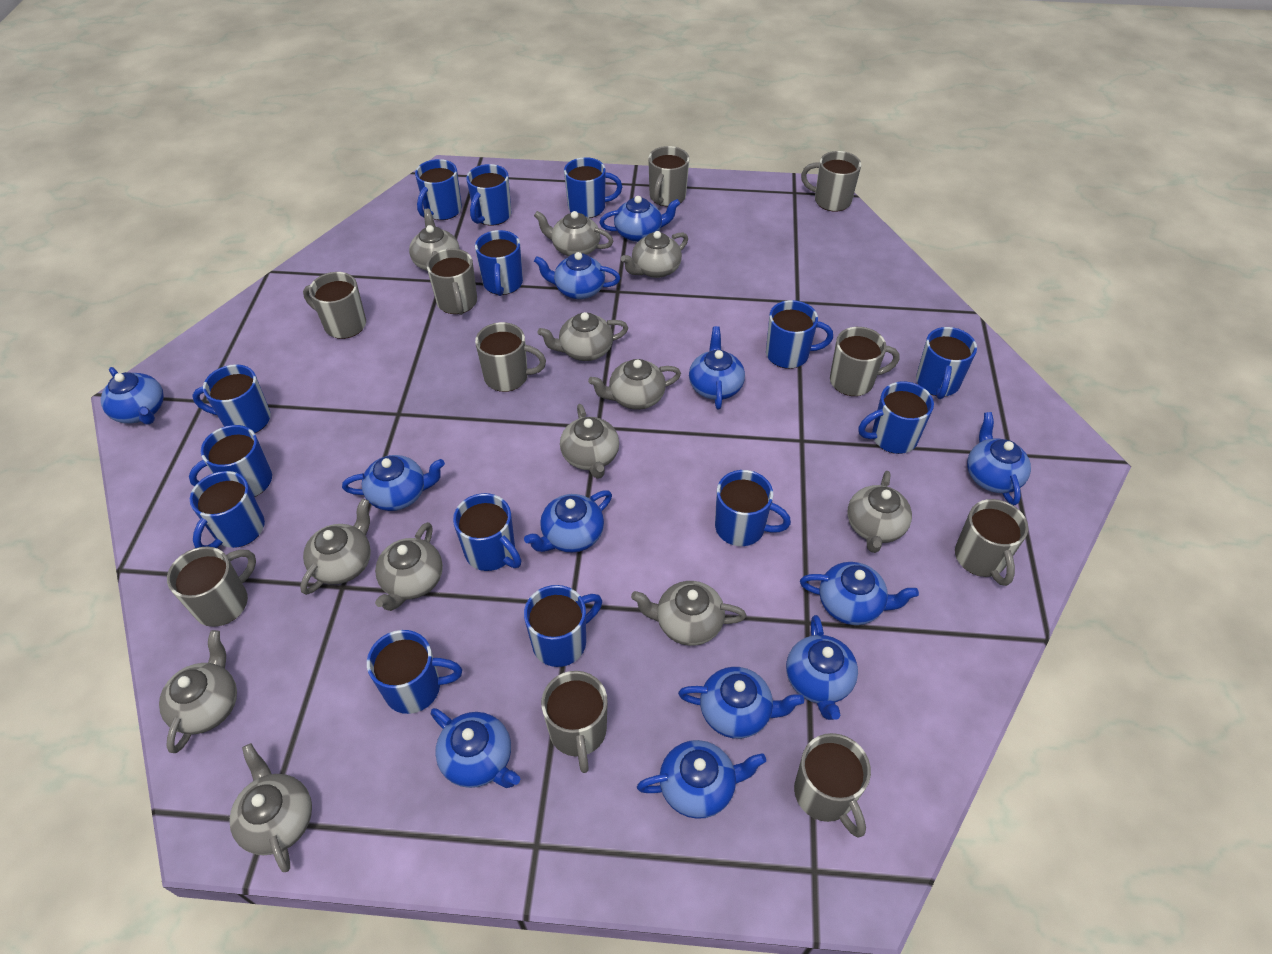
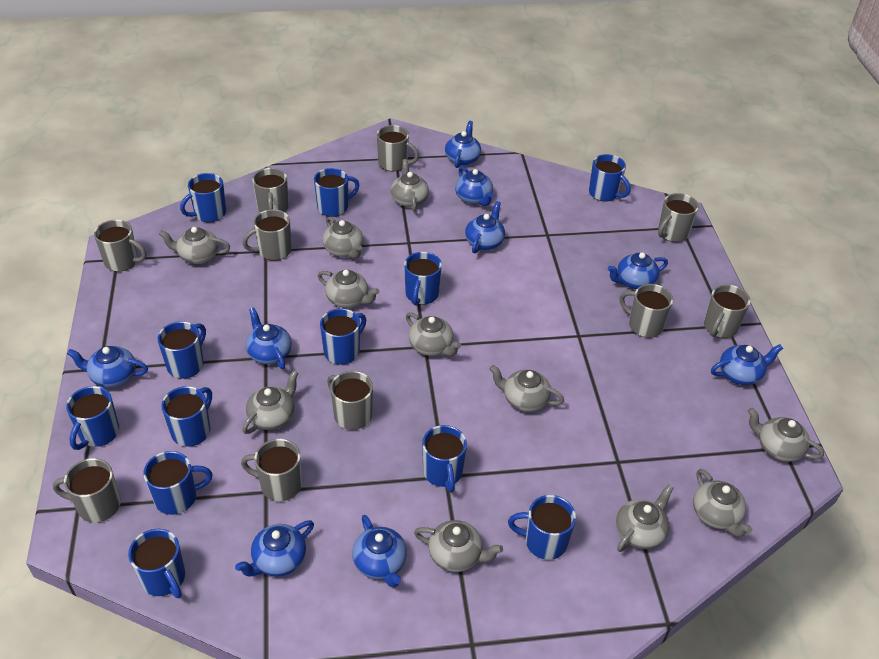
blue mug: [189,425,272,497] [190,471,265,548] [192,364,271,433] [367,630,462,714] [415,159,462,220] [453,493,521,571] [466,164,511,225] [475,230,523,296] [524,585,602,667] [564,157,622,218] [715,470,791,546] [766,300,833,369] [858,381,934,454] [916,327,977,399] = 14 -> [66,386,119,450] [128,529,185,598] [143,451,212,515] [157,321,206,379] [161,386,212,447] [180,173,226,222] [314,168,359,217] [320,308,366,365] [404,252,442,306] [422,425,467,492] [508,495,576,560] [589,154,631,202] = 12
blue teapot: [101,367,164,425] [342,455,445,511] [431,708,520,788] [524,490,612,553] [534,252,620,299] [599,196,680,242] [637,740,766,819] [678,667,804,739] [689,326,745,409] [786,615,858,720] [800,562,919,625] [967,412,1031,505] = 12 -> [67,346,148,388] [235,520,314,577] [246,307,292,369] [352,515,407,588] [445,121,481,168] [455,166,494,206] [465,201,505,253] [608,252,668,289] [711,344,783,385] = 9
grey teapot: [159,630,237,753] [230,743,312,872] [300,499,371,595] [375,522,443,611] [409,209,460,271] [534,211,613,256] [538,312,628,361] [560,404,619,479] [588,359,681,410] [621,231,688,278] [631,581,746,646] [847,471,912,553] = 12 -> [159,227,230,264] [242,370,298,434] [318,270,379,308] [323,217,363,259] [391,159,429,211] [406,312,461,356] [414,520,503,572] [489,365,564,412] [616,484,674,552] [693,469,752,537] [748,408,824,462] = 11

